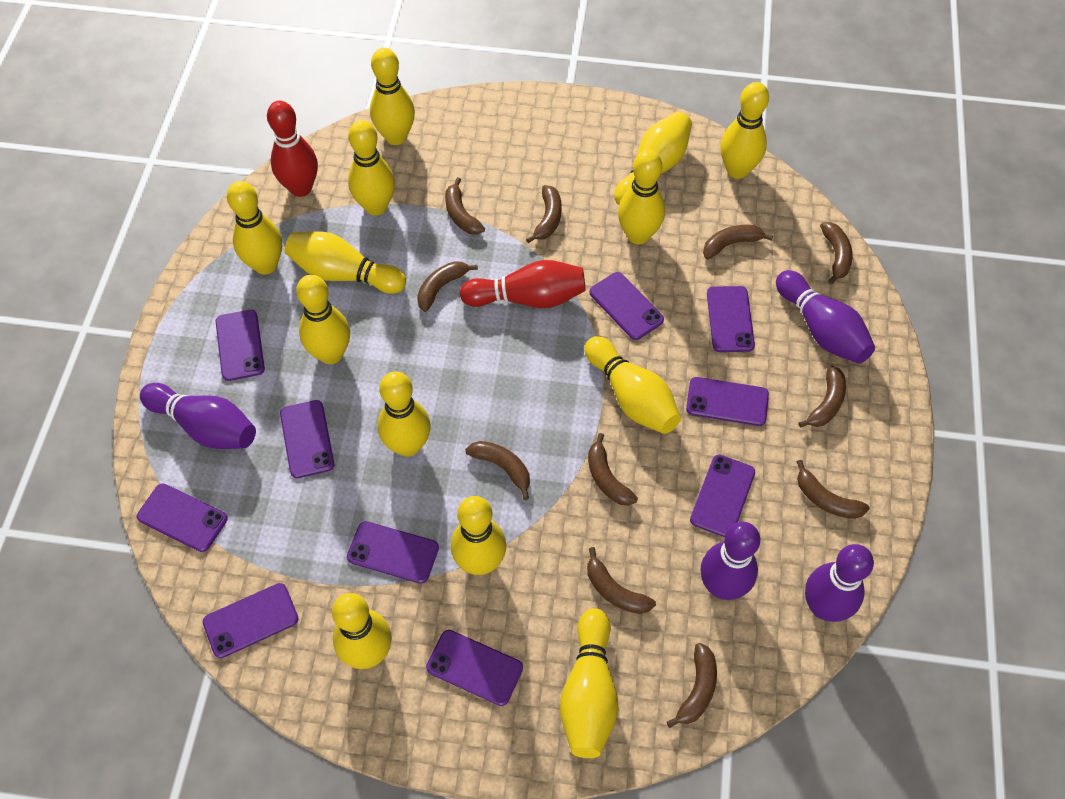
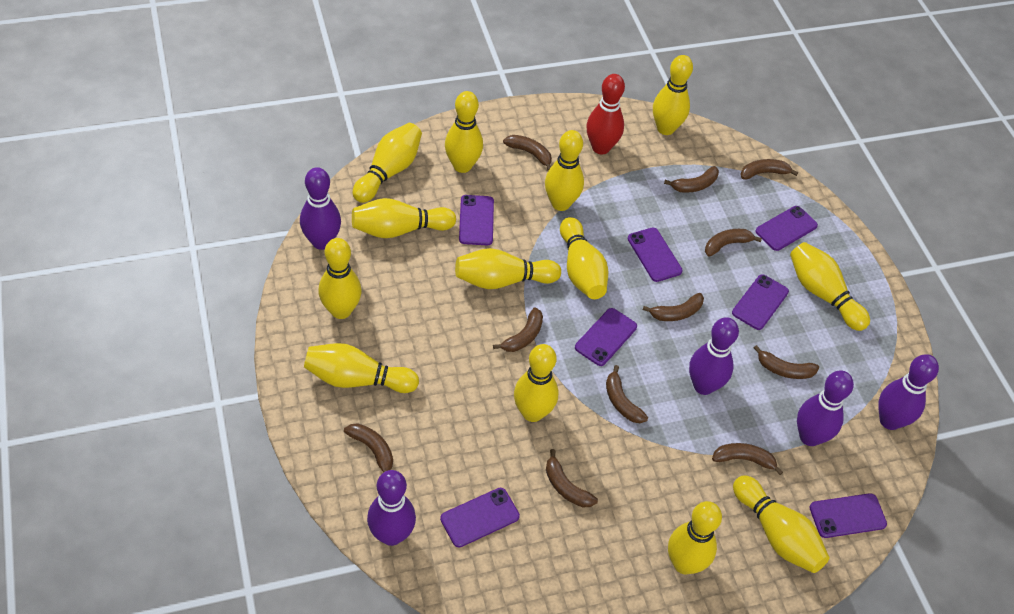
purple bowling pin: [140,383,256,449] [701,522,760,600] [776,270,875,364] [805,544,874,622] = 4 -> [300,167,341,250] [367,470,416,546] [689,317,739,395] [797,371,854,446] [878,354,939,430] = 5
purple phone: [137,483,228,552] [203,583,299,658] [216,310,265,381] [280,400,334,478] [347,521,439,584] [426,630,523,706] [590,272,664,340] [686,377,769,426] [690,455,755,537] [707,286,755,352] = 10 -> [440,488,520,548] [459,195,494,246] [575,308,637,366] [628,227,682,282] [732,274,789,330] [755,206,818,251] [809,493,887,538] = 7
red bowling pin: [267,101,318,197] [460,260,586,308] = 2 -> [586,74,625,154] = 1

